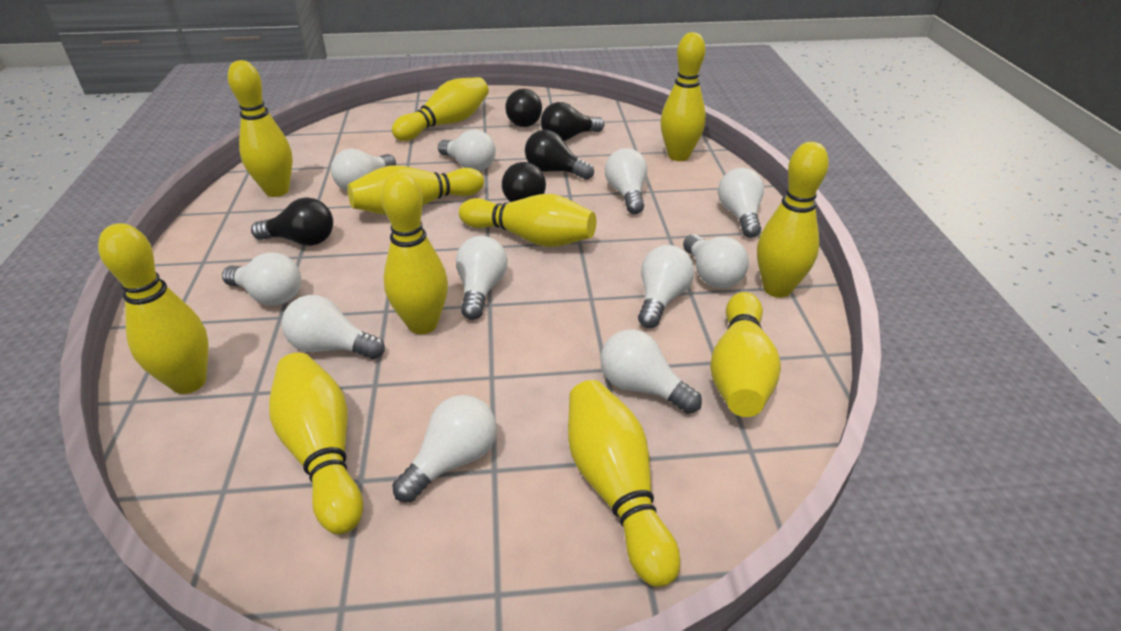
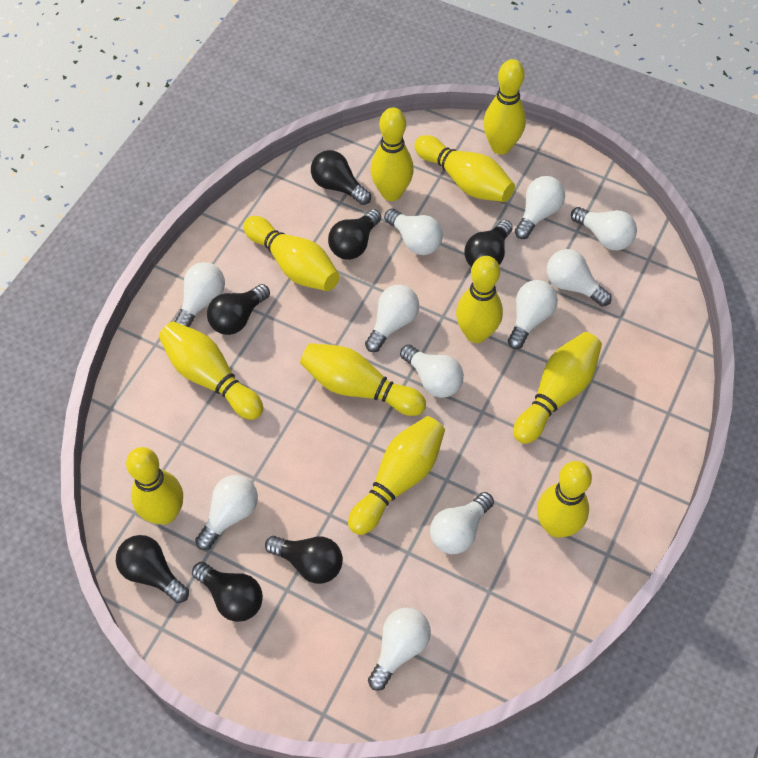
black light bulb: [251,198,333,246] [502,162,546,202] [505,89,542,127] [525,130,594,180] [541,102,604,141] = 5 -> [116,535,189,603] [192,562,263,622] [207,284,270,335] [265,536,343,584] [311,150,371,205] [328,209,381,260] [464,220,513,267] = 7

